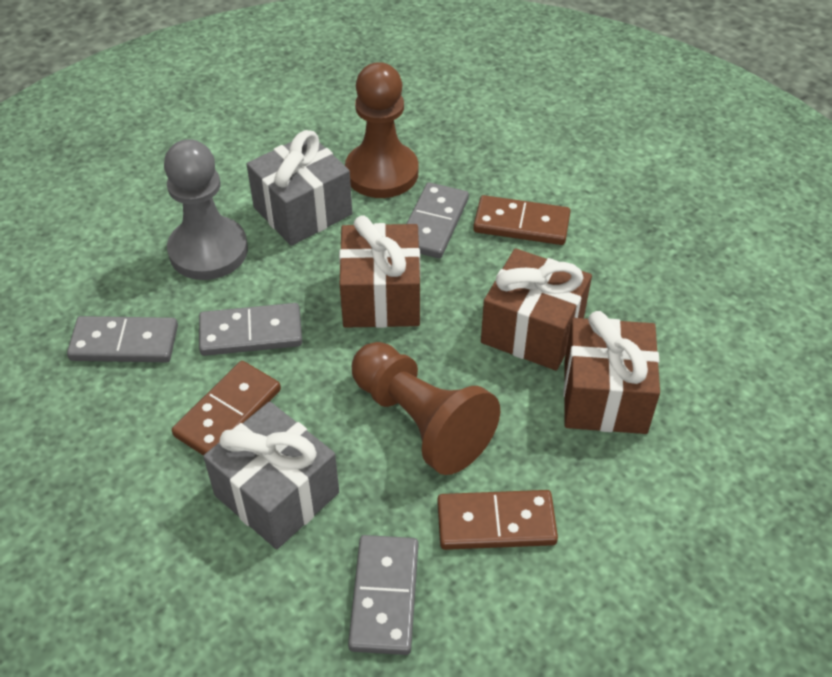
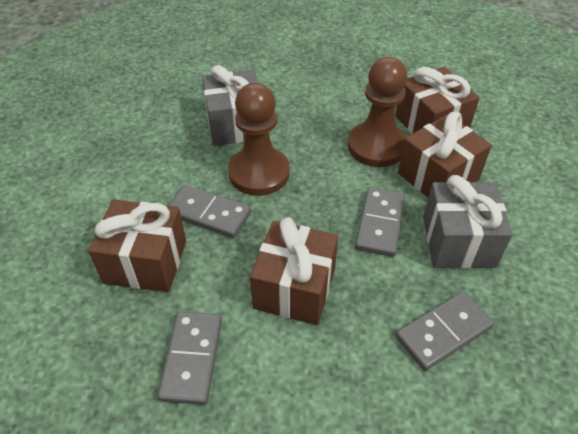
brown domino: [172,361,281,456] [437,490,558,550] [473,195,571,245] = 3 -> none = 0
brown gift: [339,215,420,328] [481,248,592,371] [563,311,660,434] = 3 -> [88,200,186,292] [250,217,338,325] [395,67,480,134] [398,111,492,197] = 4
grey pawn: [164,139,248,280] = 1 -> none = 0

